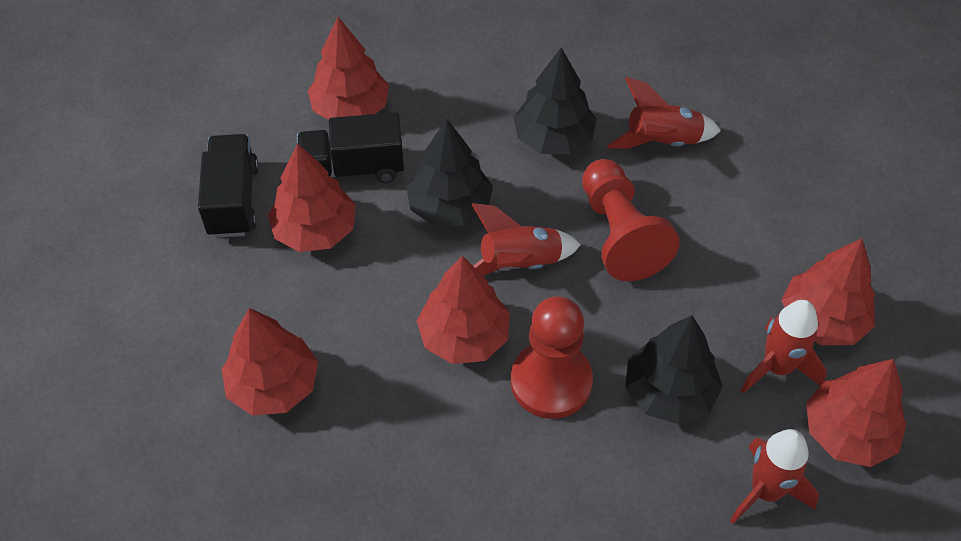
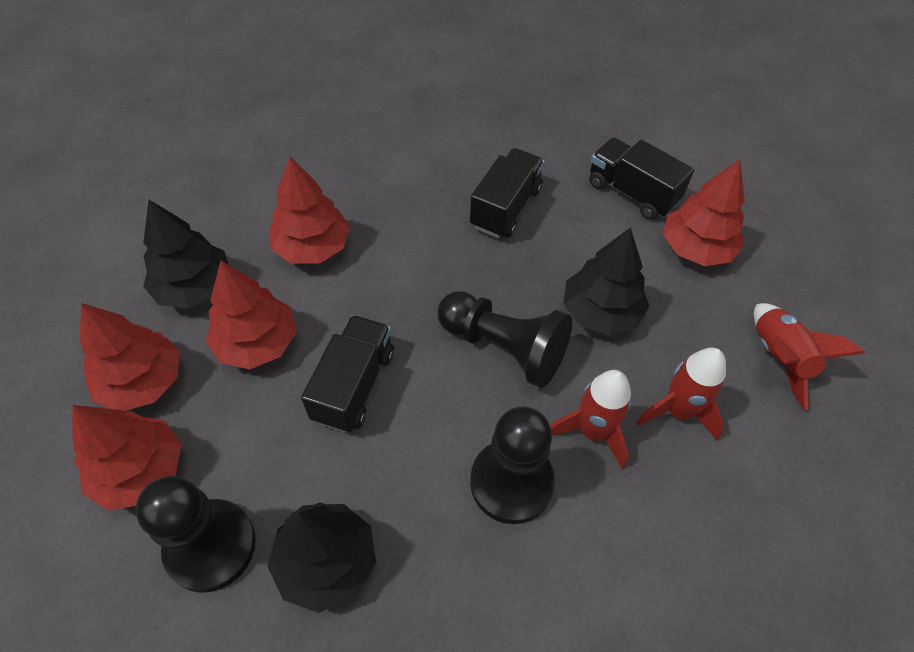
black pawn: none = 0 -> [136,476,256,593] [438,291,572,388] [470,406,555,524] = 3
black truck: [198,134,259,238] [297,112,404,183] = 2 -> [301,315,394,433] [470,148,545,238] [589,137,694,220] = 3
red pawn: [511,296,593,419] [582,159,680,281] = 2 -> none = 0
red rocket: [471,203,581,276] [607,77,721,149] [730,429,819,524] [741,300,827,393] = 4 -> [551,370,631,469] [636,348,726,441] [754,303,865,410] = 3
red tree: [221,308,318,416] [268,143,356,252] [308,17,389,120] [417,256,510,364] [781,238,875,345] [806,359,907,467] = 6 -> [72,405,181,511] [80,303,179,411] [206,260,296,369] [269,157,350,264] [663,159,745,266] = 5

